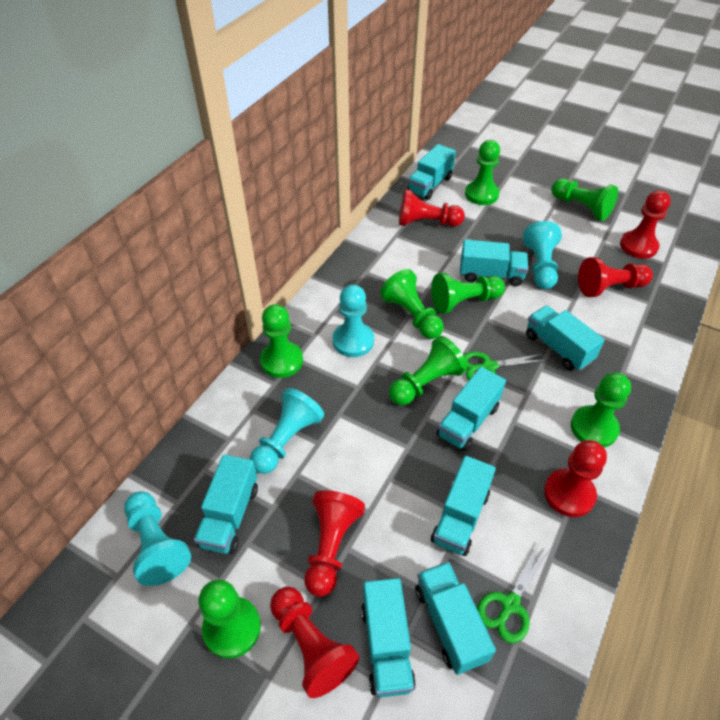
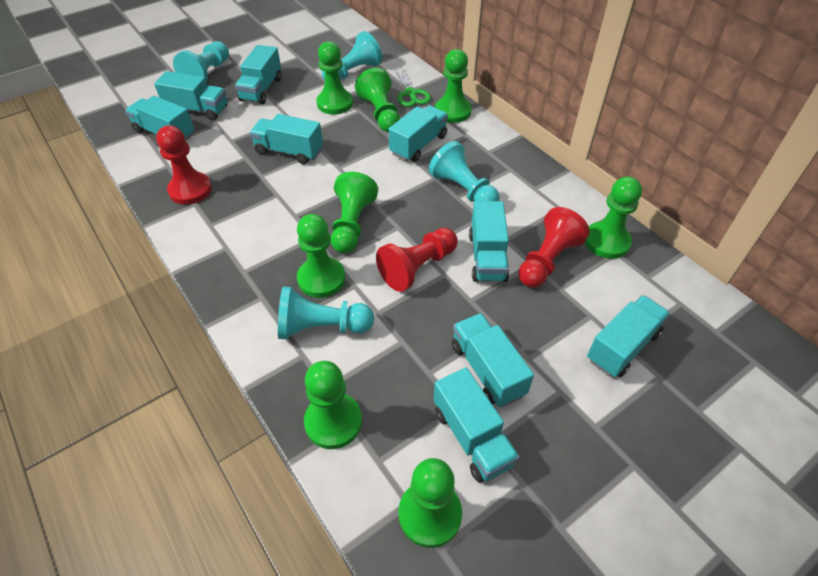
green scissors: [463,351,548,380] [477,542,551,643] = 2 -> [394,66,431,107] = 1
red pawn: [270,587,359,698] [304,490,365,597] [399,189,465,227] [544,440,607,517] [578,257,653,297] [620,190,671,259] = 6 -> [156,125,212,205] [376,228,458,292] [518,207,590,288] = 3
turquoise truck: [194,455,258,554] [361,578,416,697] [407,144,456,200] [415,562,496,675] [431,456,496,556] [437,367,506,451] [460,239,528,286] [526,305,605,371] = 8 -> [125,96,194,141] [154,71,228,121] [235,45,281,104] [250,114,323,164] [389,106,448,162] [434,368,520,483] [452,313,534,407] [469,201,509,282] [587,295,670,377] = 9

